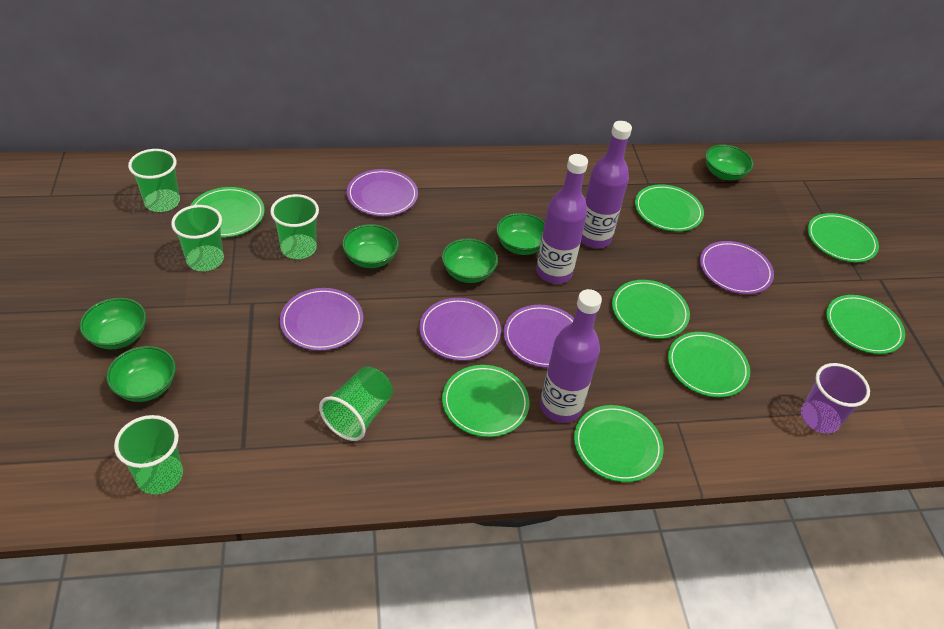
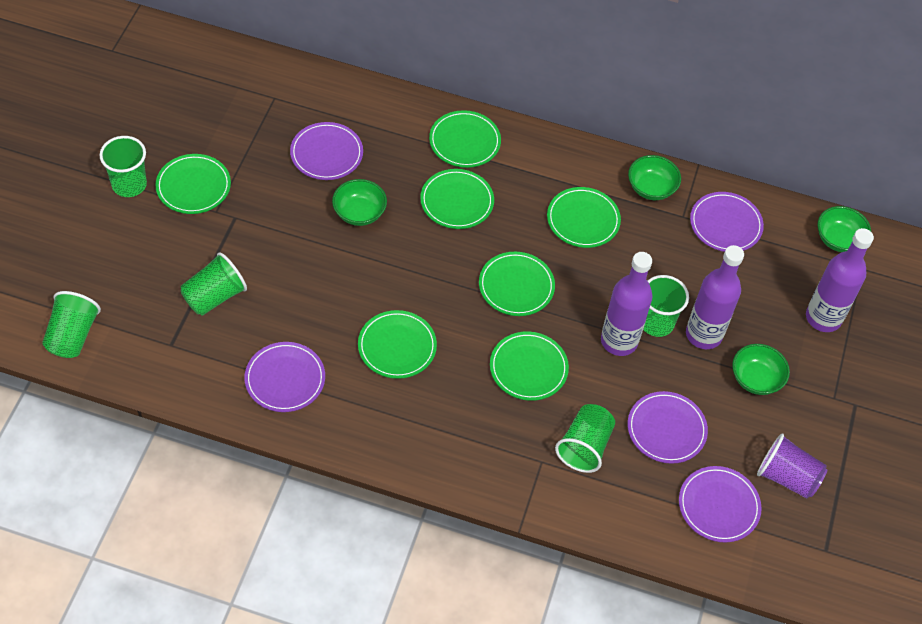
green bowl: [80,298,147,349] [106,346,176,402] [342,224,399,268] [442,238,498,283] [496,213,545,255] [705,144,754,180] = 6 -> [332,179,387,226] [628,155,681,200] [732,344,790,395] [818,206,871,252] = 4
green plate: [190,187,264,238] [442,365,529,437] [574,405,663,482] [612,280,690,339] [635,184,704,232] [668,332,750,397] [807,213,879,262] [826,295,905,354] = 8 -> [155,154,231,214] [358,310,437,379] [420,169,494,229] [429,110,501,168] [479,252,555,316] [490,331,569,401] [547,187,621,248] = 7

